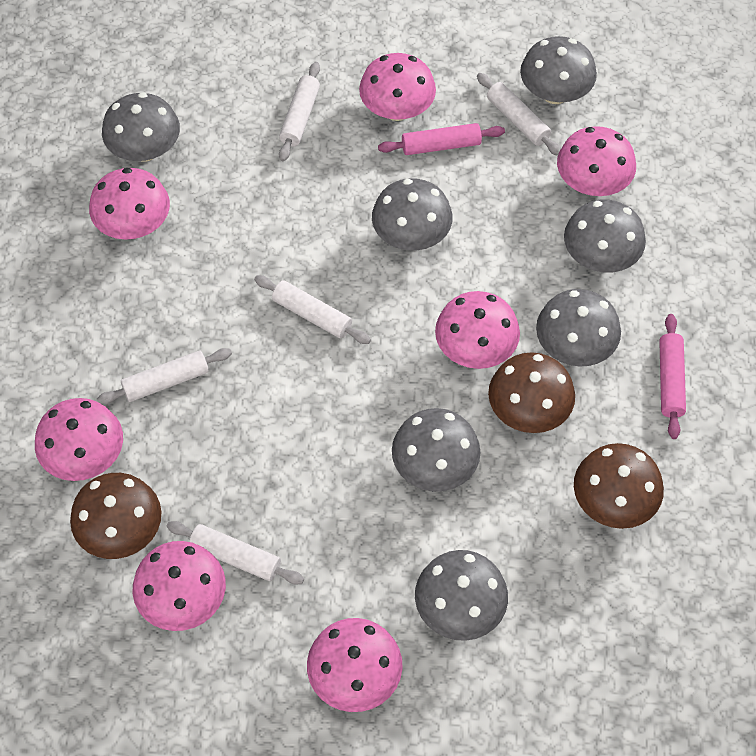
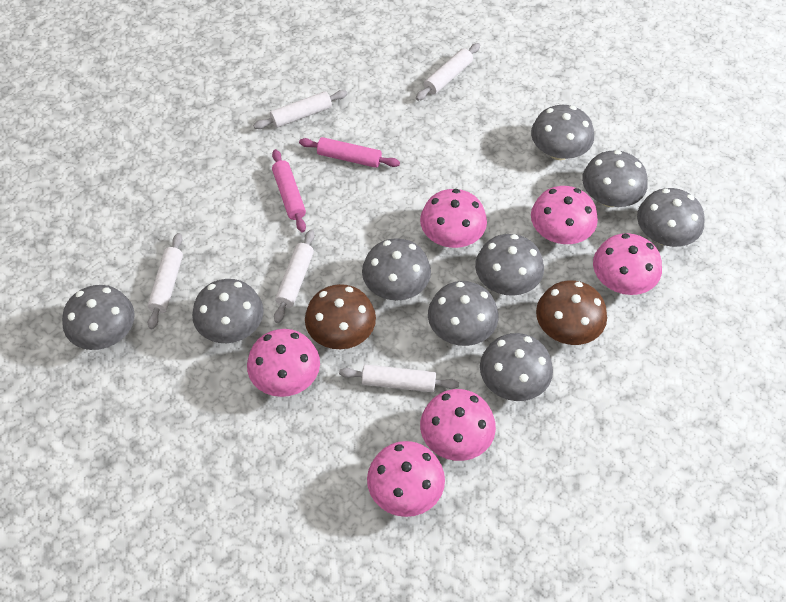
brown mushroom: [70,473,161,559] [488,352,575,433] [574,443,664,529] = 3 -> [305,284,376,349] [536,280,607,345] = 2
grey mushroom: [102,92,180,161] [372,178,452,250] [392,408,480,492] [415,550,508,641] [520,36,597,104] [536,289,621,367] [564,200,646,272] = 7 -> [62,285,135,350] [192,279,263,343] [362,238,431,300] [428,281,499,346] [475,234,544,296] [480,333,553,401] [531,105,594,160] [582,150,648,207] [637,188,705,247] = 9
pink mushroom: [35,398,123,481] [89,168,170,240] [133,541,226,631] [307,618,403,712] [359,53,436,121] [435,291,520,369] [557,126,636,196] = 7 -> [247,329,320,397] [367,441,445,517] [420,189,487,248] [420,389,496,461] [531,186,598,244] [593,233,662,295] = 6

